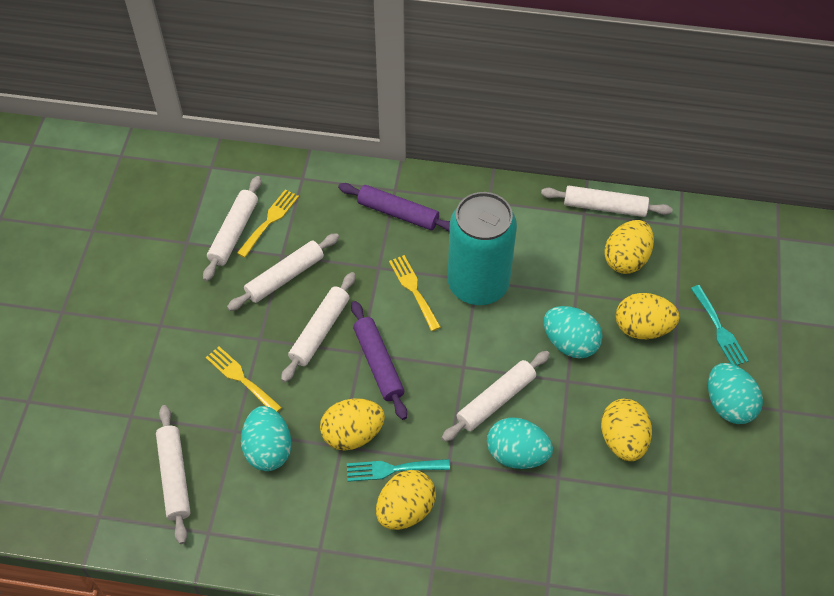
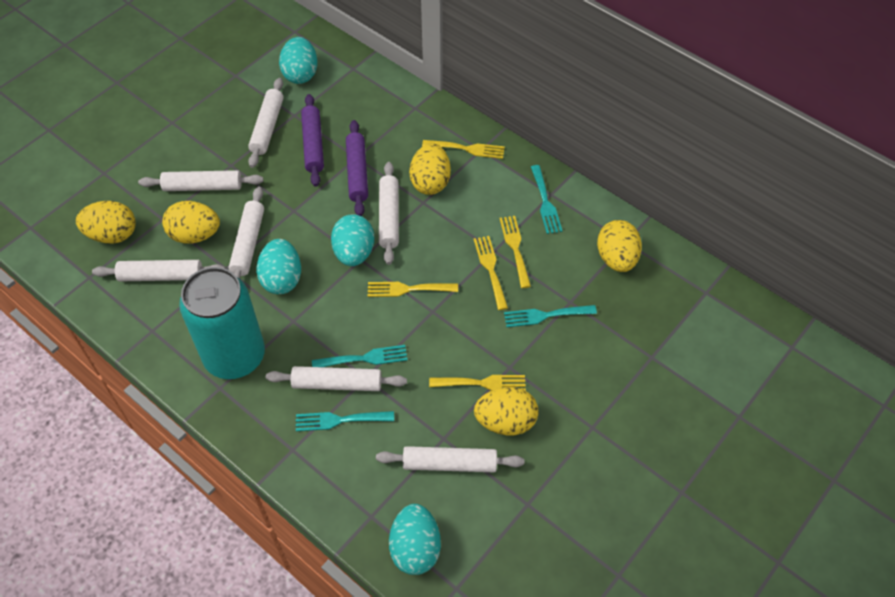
turquoise fork: [347,459,450,482] [690,285,749,365] = 2 -> [296,411,394,431] [312,345,407,367] [504,305,597,327] [531,165,562,234] = 4
white rolling pin: [156,405,190,544] [203,176,261,281] [227,233,339,311] [281,272,356,383] [442,351,550,442] [541,186,673,217] = 6 -> [92,260,225,282] [138,170,263,191] [229,186,264,279] [248,78,284,168] [266,366,407,391] [376,446,524,472] [379,162,399,265] = 7
yellow fork: [206,346,282,412] [237,189,299,258] [389,255,441,331] = 3 -> [368,282,458,297] [422,140,505,159] [429,375,526,391] [474,236,508,310] [499,216,531,288] = 5

